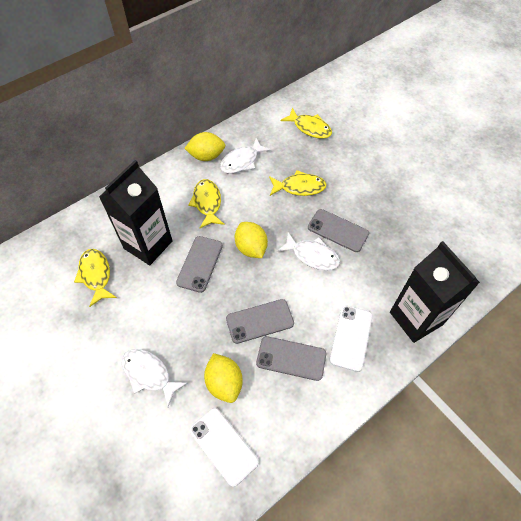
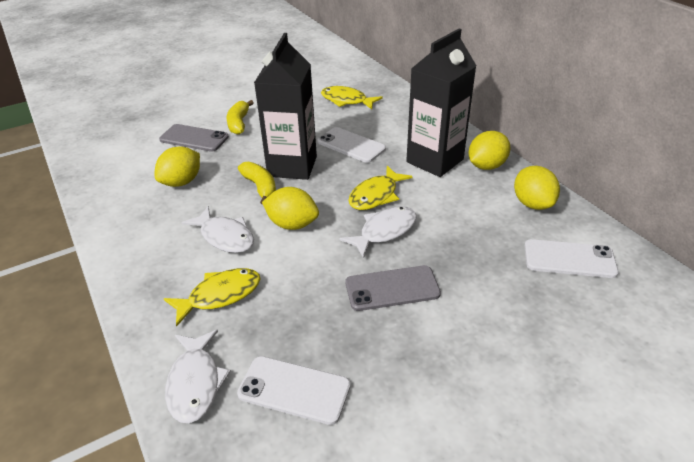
grey phone: [176,236,223,293] [226,299,294,344] [256,336,326,381] [308,209,369,252] = 4 -> [159,124,229,152] [346,265,441,311] = 2
white phone: [189,408,259,487] [330,305,373,372] = 2 -> [237,356,351,425] [317,127,386,163] [524,239,619,278] = 3
yellow banana: none = 0 -> [226,100,254,135] [238,161,276,205] = 2
yellow fish: [74,249,117,307] [188,179,224,228] [269,170,327,196] [280,108,332,139] = 4 -> [164,268,261,327] [321,86,383,110] [348,166,413,210] = 3
yellow lemon: [184,132,225,161] [204,353,243,403] [235,222,268,258] = 3 -> [155,146,200,187] [262,187,319,230] [469,131,510,170] [514,166,560,210] = 4

